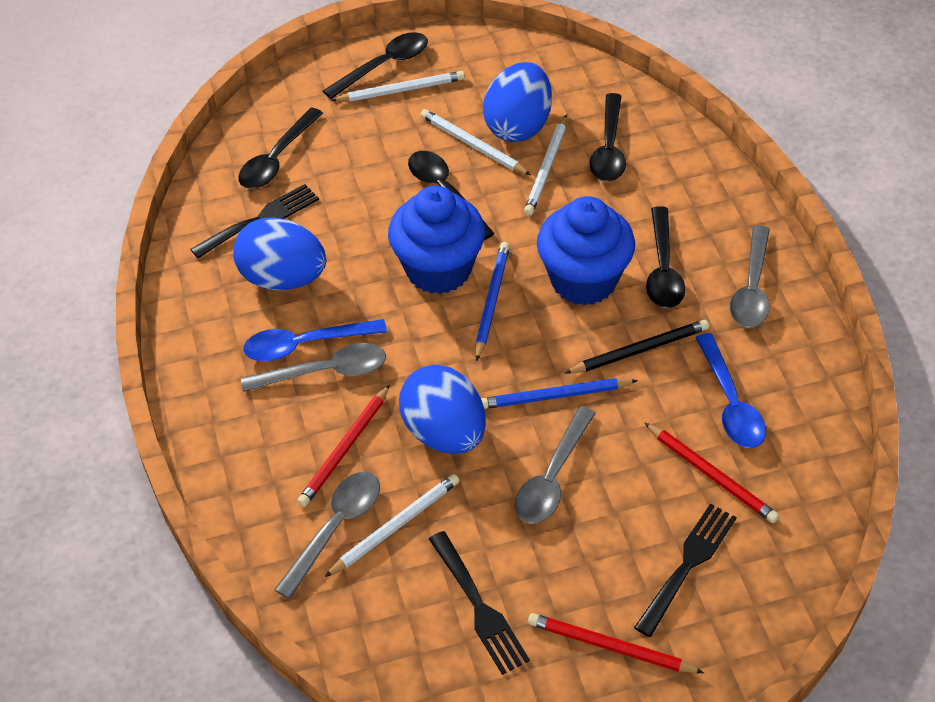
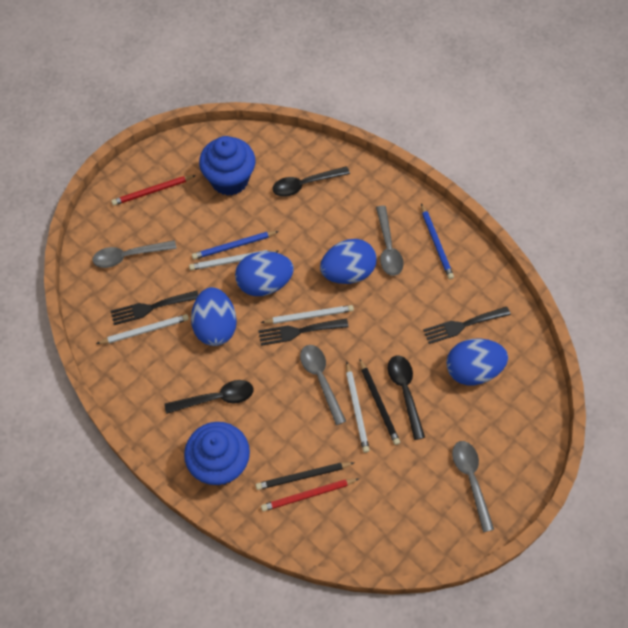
black pencil: [565,320,709,373] = 1 -> [256,462,354,490] [359,358,400,445] = 2
black spoon: [238,108,323,189] [323,32,428,99] [408,151,495,240] [589,93,626,182] [646,206,685,308] = 5 -> [164,380,254,414] [272,166,350,197] [388,356,425,440] = 3
blue egg: [233,217,326,290] [399,365,486,454] [483,62,552,142] = 3 -> [191,287,237,346] [235,251,294,296] [320,239,376,284] [446,338,508,385] = 4
blue spoon: [243,319,387,361] [696,333,766,448] = 2 -> none = 0
red pencil: [297,384,390,507] [528,613,704,673] [644,422,779,523] = 3 -> [111,175,196,205] [261,478,359,511] = 2

